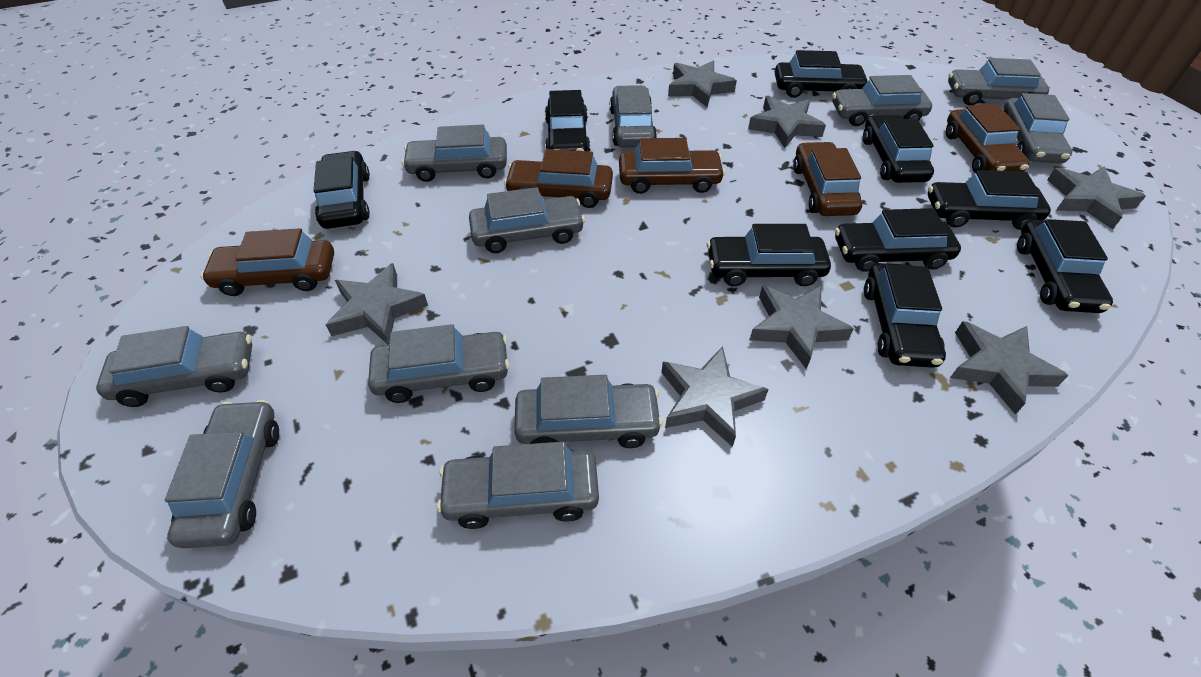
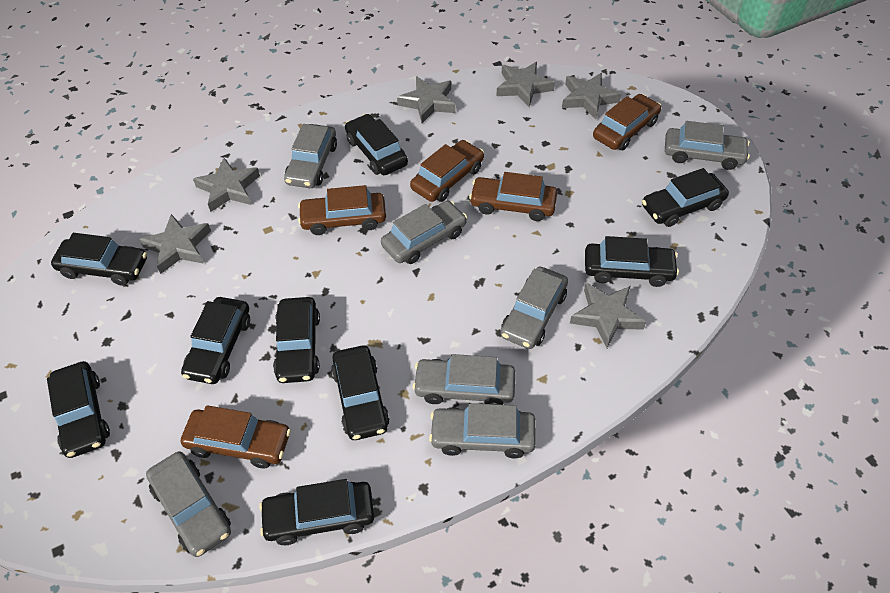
grey car: [96,326,252,407] [165,400,279,548] [368,324,510,403] [402,125,507,182] [437,441,599,529] [469,187,585,253] [514,375,663,448] [610,85,657,148] [832,75,932,126] [948,58,1049,105] [1003,93,1072,163] = 11 -> [146,451,231,557] [284,124,337,188] [381,201,467,264] [412,354,515,405] [429,403,536,458] [501,266,568,349] [665,121,750,170] = 7
grey star: [326,263,428,345] [661,346,769,447] [668,60,737,107] [748,96,826,148] [750,286,854,369] [950,321,1069,414] [1047,166,1146,229] = 7 -> [139,214,211,274] [193,158,260,212] [397,76,456,123] [496,62,555,107] [562,73,621,119] [570,283,646,348] = 6

